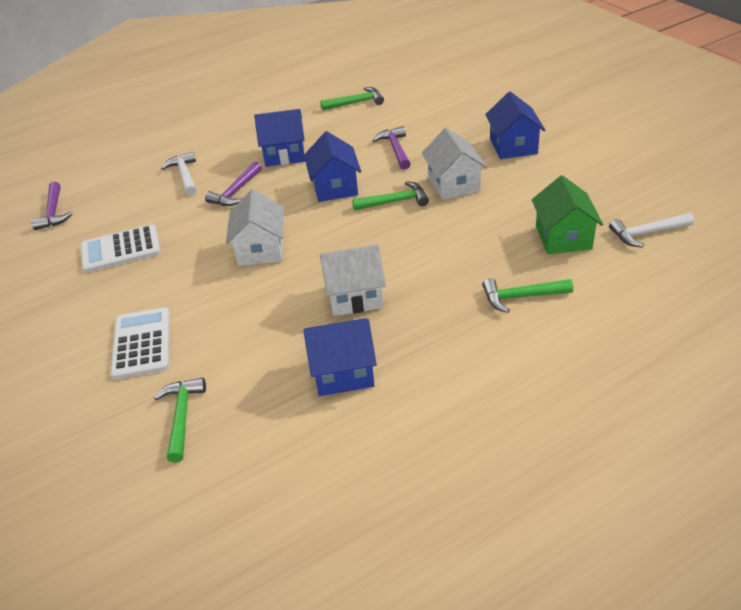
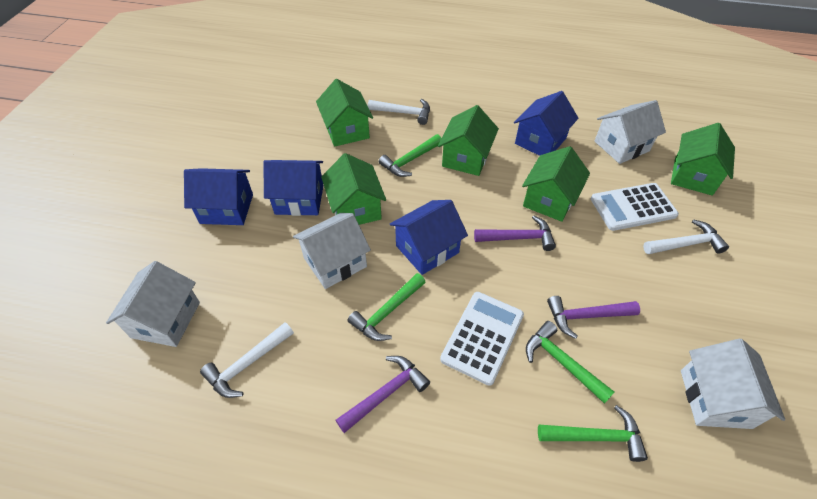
green house: [532,175,603,254] = 1 -> [316,79,373,147] [321,153,386,225] [438,105,499,176] [522,146,590,222] [671,123,735,196] = 5
white hammer: [161,151,197,196] [609,213,694,247] = 2 -> [200,322,294,398] [368,99,430,125] [643,219,729,254] = 3
white house: [226,189,284,266] [320,245,386,316] [422,128,487,200] = 3 -> [106,261,200,347] [293,213,371,289] [595,100,666,164] [681,339,785,429] = 4

